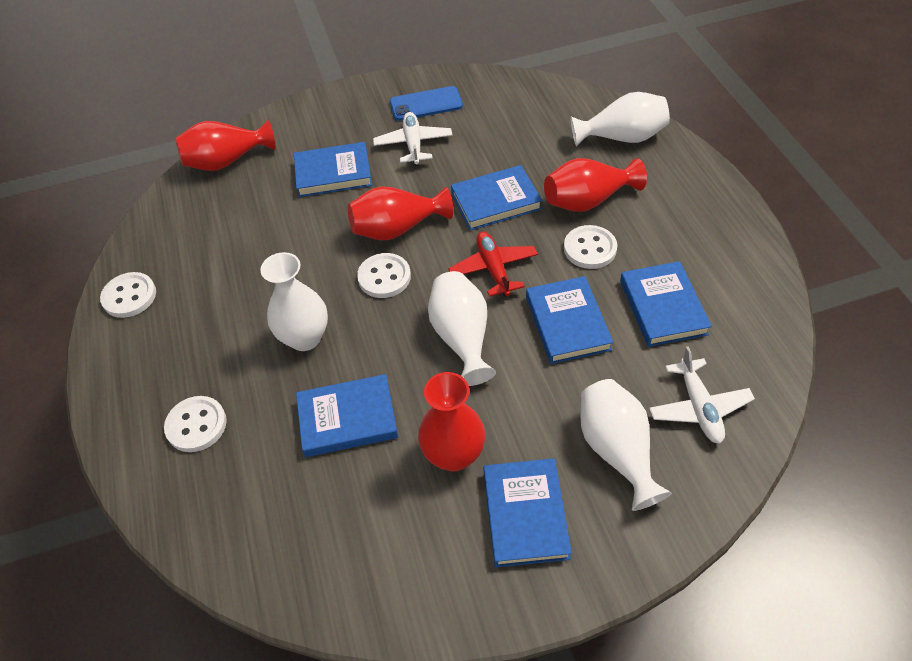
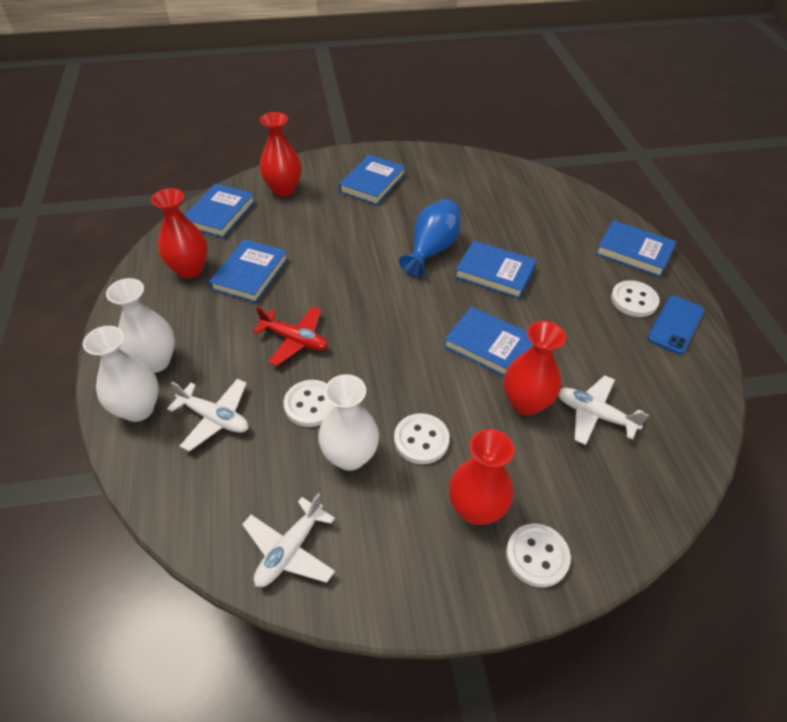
blue vase: none = 0 -> [399,199,461,277] = 1
white plane: [373,112,452,166] [649,346,755,443] = 2 -> [167,379,249,452] [242,493,335,587] [558,375,649,445] = 3
white vase: [260,252,328,351] [428,271,496,386] [570,92,670,147] [581,379,672,511] = 4 -> [83,326,159,422] [106,278,175,373] [318,374,379,471] = 3

